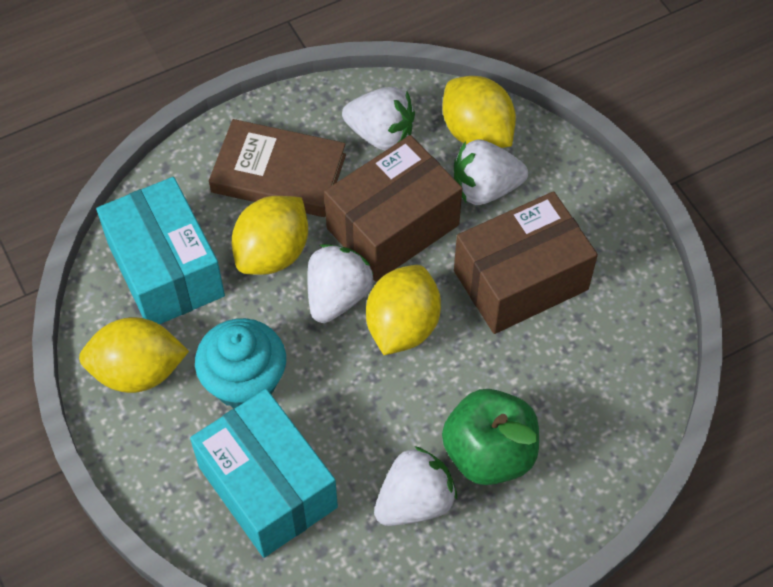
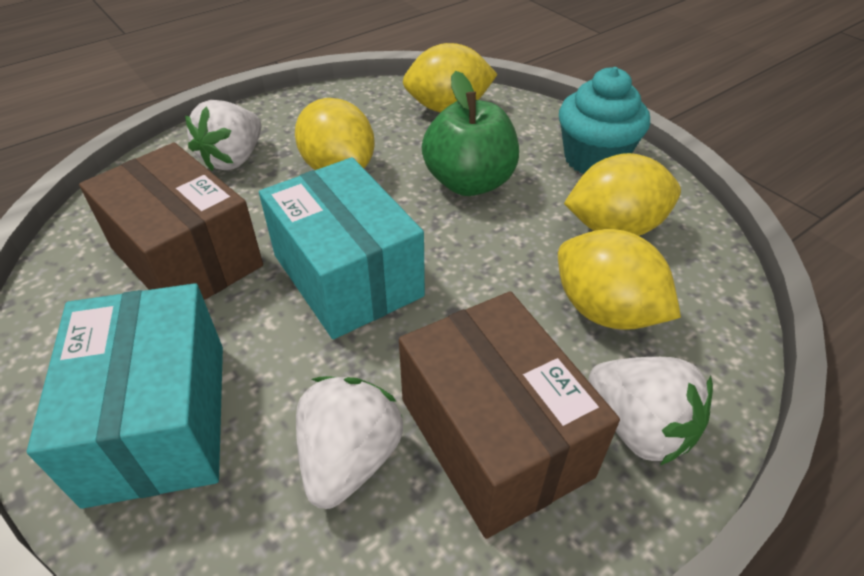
brown book: [209,119,346,217] = 1 -> none = 0
white strawberry: [307,244,374,323] [342,87,415,151] [374,446,457,526] [454,140,528,205] = 4 -> [185,100,261,171] [296,376,403,509] [588,357,713,465] = 3

